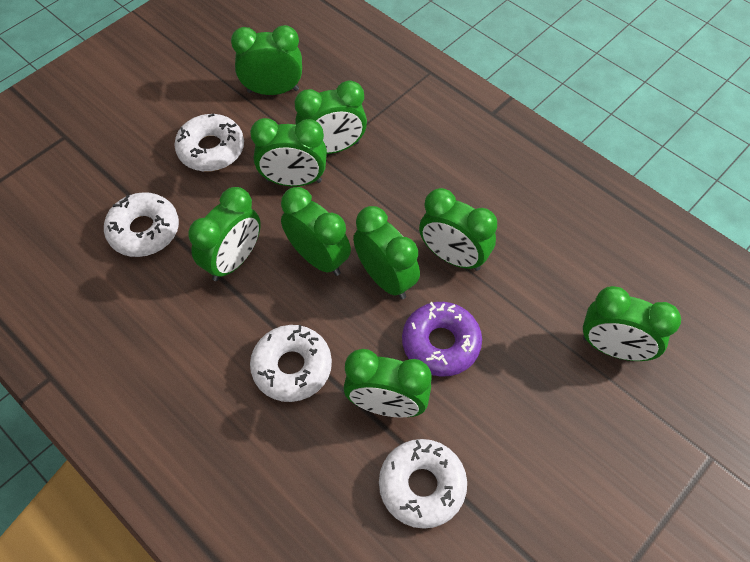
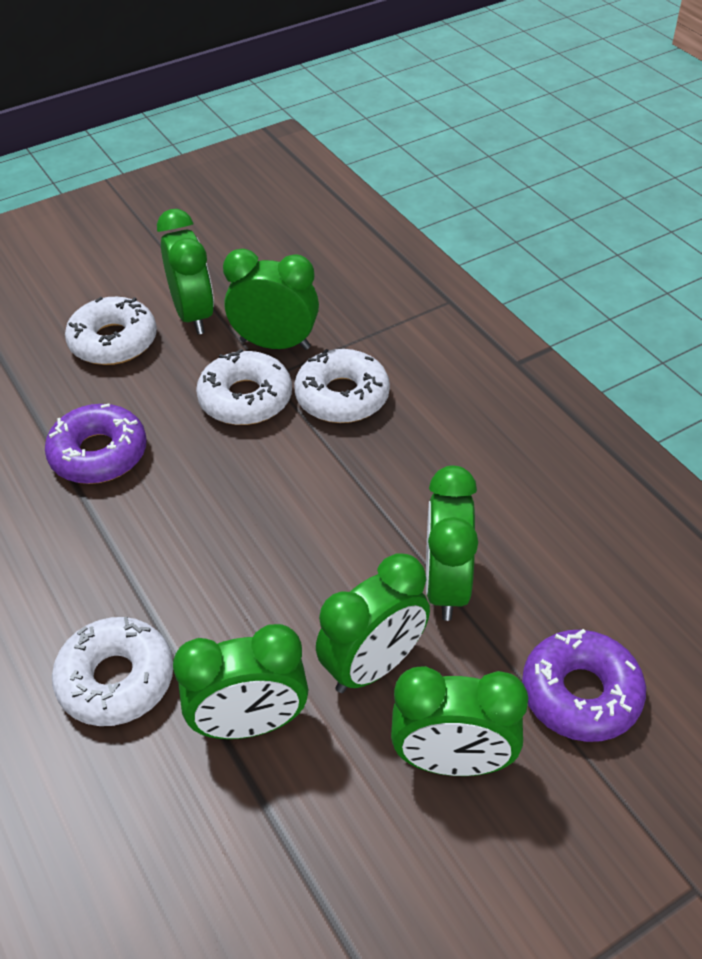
green clock: [188,187,261,281] [231,25,302,95] [250,118,327,187] [281,187,351,276] [295,80,367,154] [344,349,431,418] [353,206,420,299] [419,188,497,271] [583,286,681,361] = 9 -> [157,209,214,335] [173,624,308,739] [223,249,319,350] [316,553,430,693] [391,666,528,776] [426,466,478,621] = 6
purple donut: [402,302,482,377] = 1 -> [45,403,147,484] [522,629,646,742] = 2

